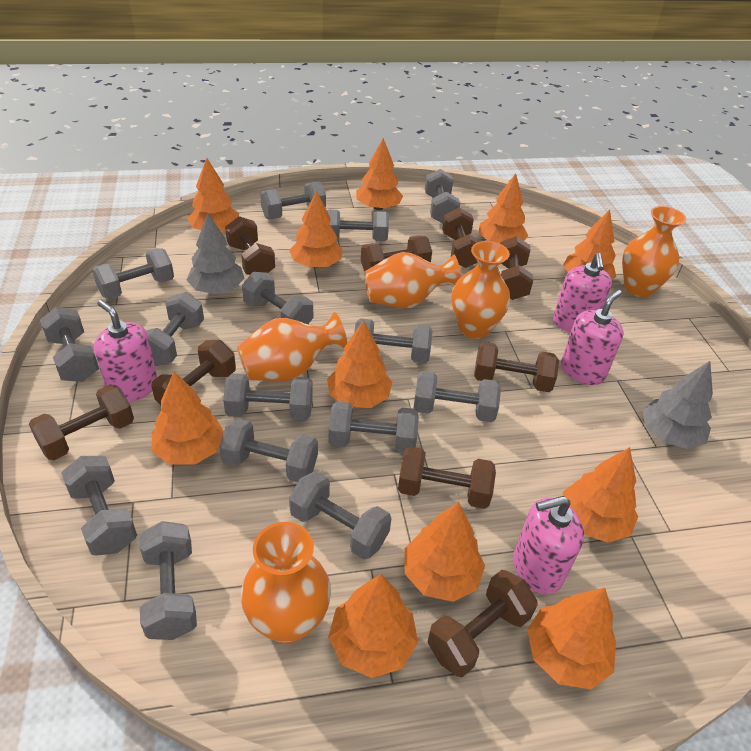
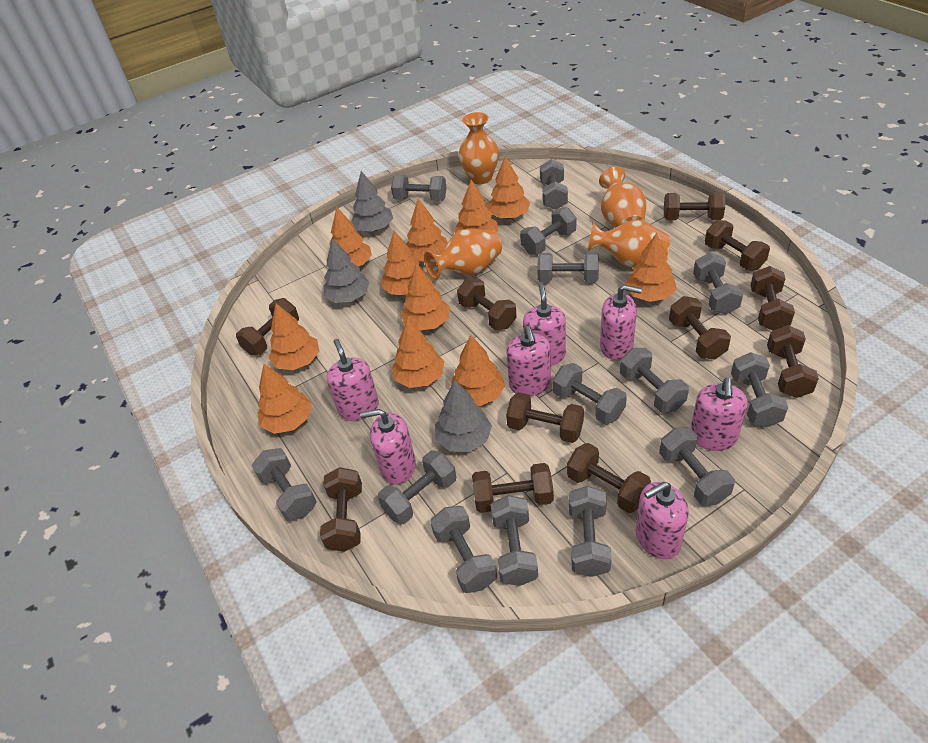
brown dumbbell: [29,384,134,460] [151,340,236,405] [225,216,275,275] [361,236,432,272] [398,446,496,509] [427,570,537,677] [442,208,481,268] [474,342,559,392] [500,236,533,300] = 9 -> [236,298,299,355] [320,467,362,552] [457,278,517,330] [472,463,554,513] [506,392,584,443] [567,443,651,513] [664,192,725,220] [669,296,731,359] [705,220,770,270] [750,266,795,331] [767,325,819,398] = 11
grey dumbbell: [40,307,99,382] [61,456,137,556] [92,248,174,299] [139,521,197,640] [146,292,204,366] [219,418,318,482] [223,374,313,421] [242,272,313,324] [260,182,326,219] [289,471,391,559] [327,209,389,241] [328,402,419,453] [354,318,432,363] [414,371,501,422] [425,169,460,223] = 15 -> [252,448,317,521] [378,450,456,524] [391,175,447,201] [430,506,497,593] [491,495,538,586] [520,207,576,255] [537,252,599,282] [540,159,568,210] [553,363,627,424] [569,486,612,577] [620,348,689,413] [659,428,735,506] [693,252,743,314] [731,352,788,427] = 14
grey tree: [187,214,245,294] [643,361,713,449] = 2 -> [324,239,370,303] [351,171,393,232] [435,380,492,452] = 3
orange vase: [237,312,347,381] [241,522,331,644] [364,252,461,308] [452,241,511,339] [622,206,686,297] = 5 -> [424,229,502,280] [458,112,499,184] [588,220,671,267] [599,167,646,228] = 4
pink soap dispenser: [94,300,157,402] [513,496,584,594] [553,253,612,333] [561,290,623,385] = 4 -> [326,339,379,421] [360,409,416,485] [506,326,551,396] [523,284,566,366] [600,285,642,360] [636,482,689,559] [691,378,748,451] = 7

